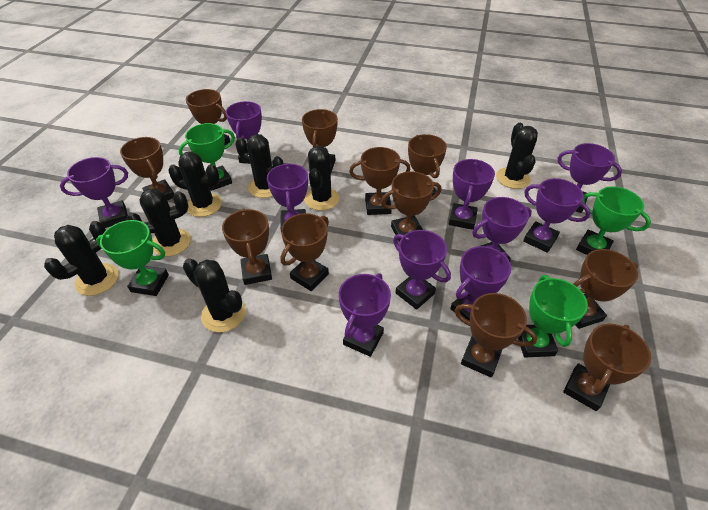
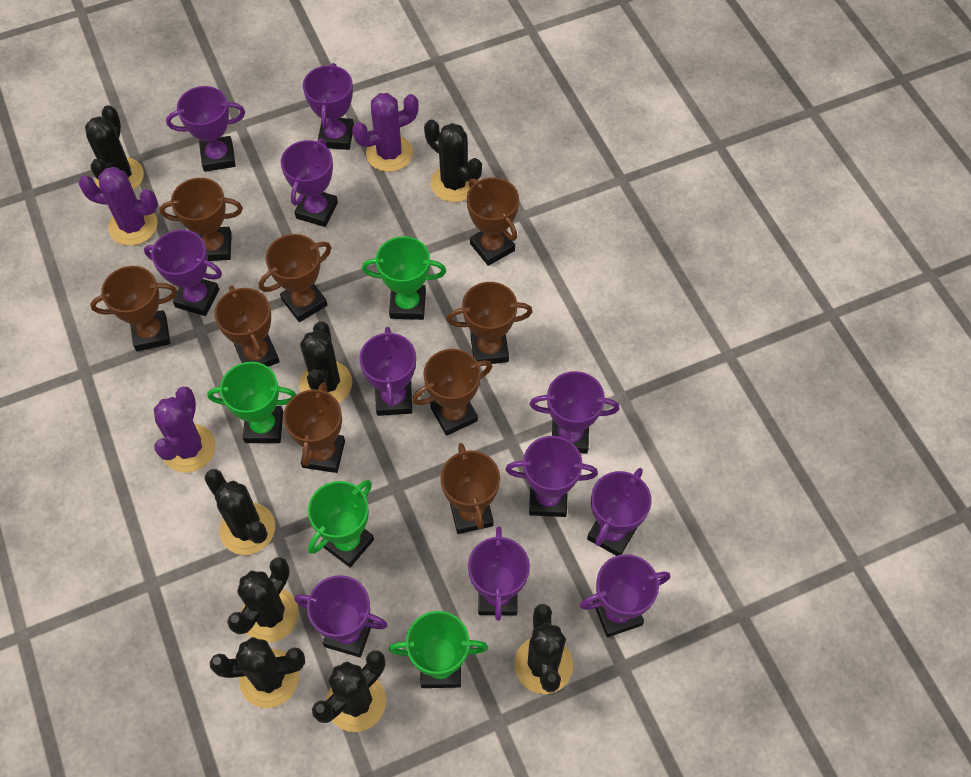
black cactus: [44,221,119,296] [127,188,191,257] [168,152,222,217] [183,258,246,332] [235,134,283,198] [304,146,339,211] [496,123,538,189] = 7 -> [85,105,144,191] [204,469,275,555] [210,637,305,708] [227,557,299,643] [300,321,352,403] [312,650,386,732] [424,119,482,202] [514,604,573,694] = 8
brown trophy: [120,137,174,201] [186,89,230,145] [222,208,272,285] [281,213,329,291] [302,109,338,172] [349,147,410,215] [381,171,441,242] [408,134,447,196] [454,293,537,378] [563,324,651,411] [573,249,638,329] = 11 -> [90,266,177,351] [160,178,243,261] [214,285,280,367] [259,234,331,322] [283,383,345,473] [412,349,492,436] [441,443,500,534] [447,282,533,364] [467,177,519,266] = 9
purple cactus: none = 0 -> [78,167,158,245] [154,386,216,473] [352,93,419,172] = 3
purple trophy: [60,157,128,228] [226,101,262,164] [267,163,308,228] [339,273,391,357] [393,230,451,310] [449,159,495,230] [450,246,511,321] [472,197,532,261] [523,178,591,253] [558,143,622,213] = 10 -> [144,230,222,316] [166,86,245,172] [281,139,338,227] [295,575,388,657] [303,63,354,150] [359,327,416,416] [468,526,530,621] [505,436,598,517] [529,371,619,454] [580,554,670,637] [587,468,652,556] = 11

